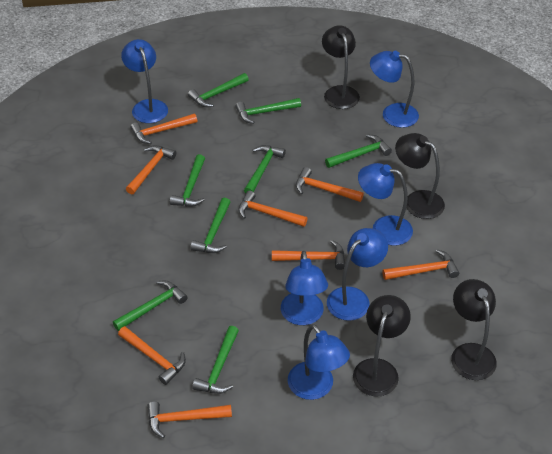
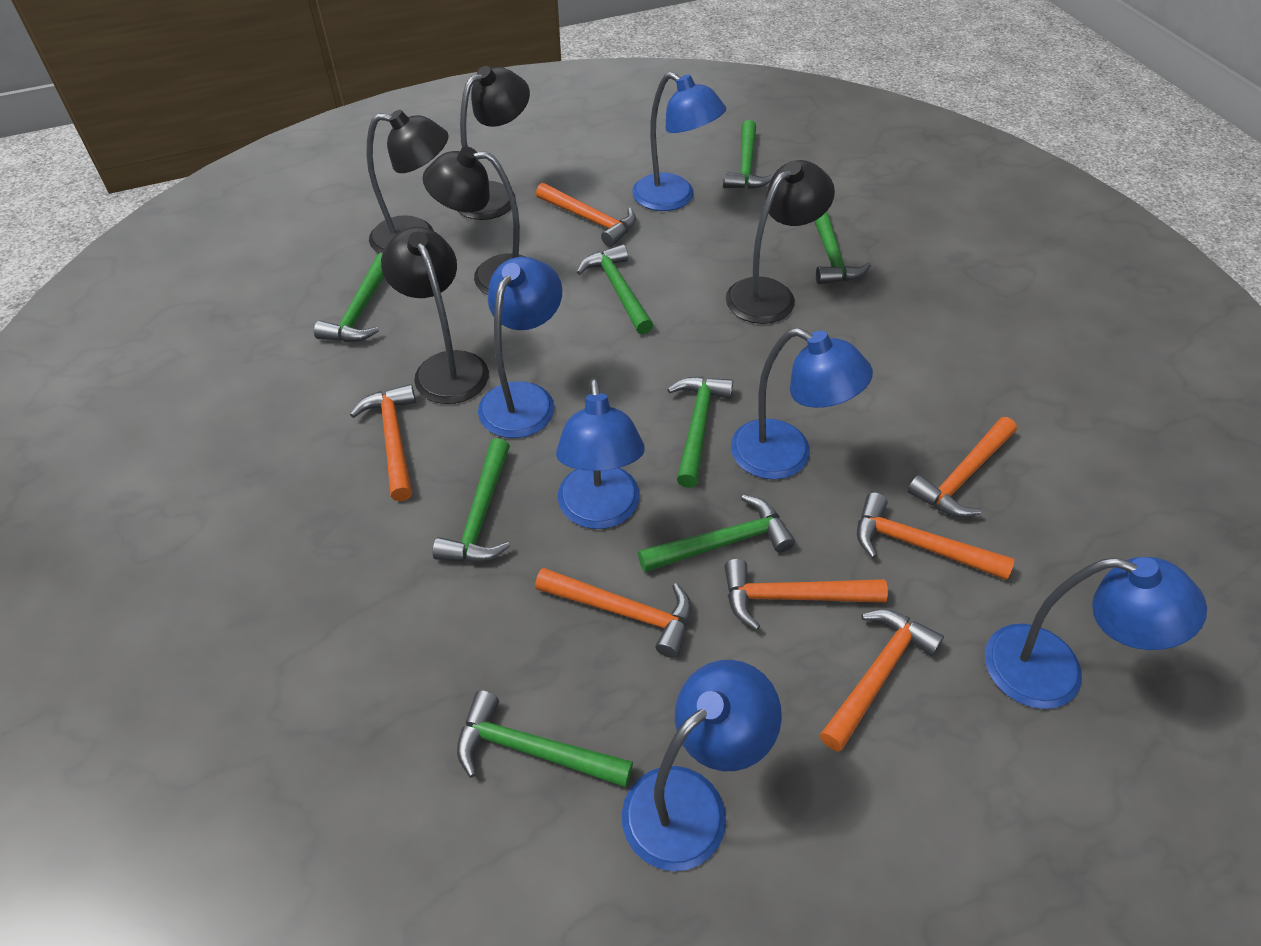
black lamp: [322,25,360,109] [353,295,411,396] [395,133,445,219] [451,279,497,380] = 4 -> [367,110,449,253] [381,227,489,404] [422,146,526,295] [458,66,530,220] [726,160,835,324] = 5
orange hammer: [118,326,186,385] [126,145,176,194] [130,113,197,144] [148,401,232,438] [239,191,308,227] [272,240,345,270] [296,167,364,202] [382,250,459,280] = 8 -> [350,384,416,501] [535,568,692,658] [536,183,636,247] [724,559,888,630] [820,610,944,752] [857,492,1014,580] [907,417,1017,517] = 7

